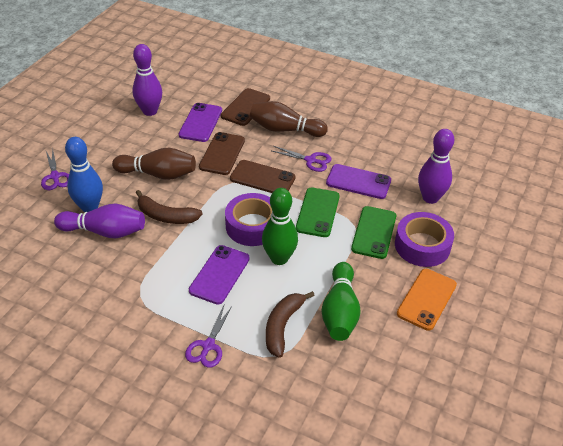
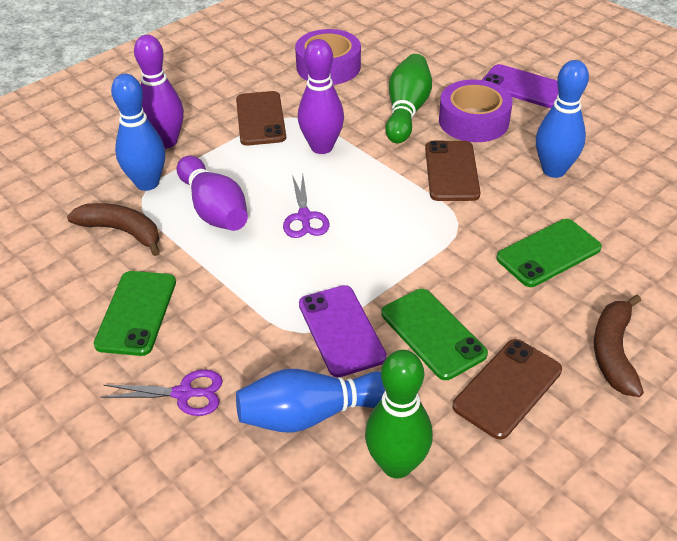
blue bowling pin: [65,137,103,212] = 1 -> [111,74,165,191] [236,369,385,433] [536,60,589,178] = 3
brown bowling pin: [112,148,196,180] [250,101,328,137] = 2 -> none = 0
green phone: [296,187,340,237] [351,206,396,259] = 2 -> [94,271,176,356] [382,289,488,380] [496,219,602,287] = 3
orange phone: [397,269,457,331] = 1 -> none = 0
purple phone: [179,103,222,142] [189,245,250,305] [326,164,391,199] = 3 -> [299,285,387,377] [482,64,559,108] = 2
purple scissors: [41,149,69,190] [185,303,233,368] [272,146,331,172] = 3 -> [101,369,223,416] [283,175,329,238] = 2

